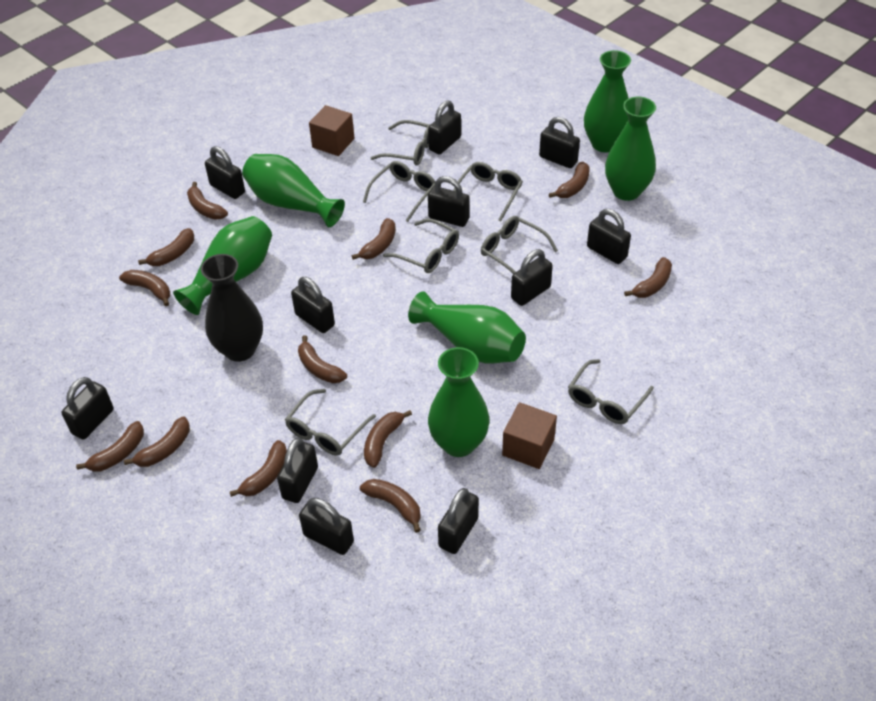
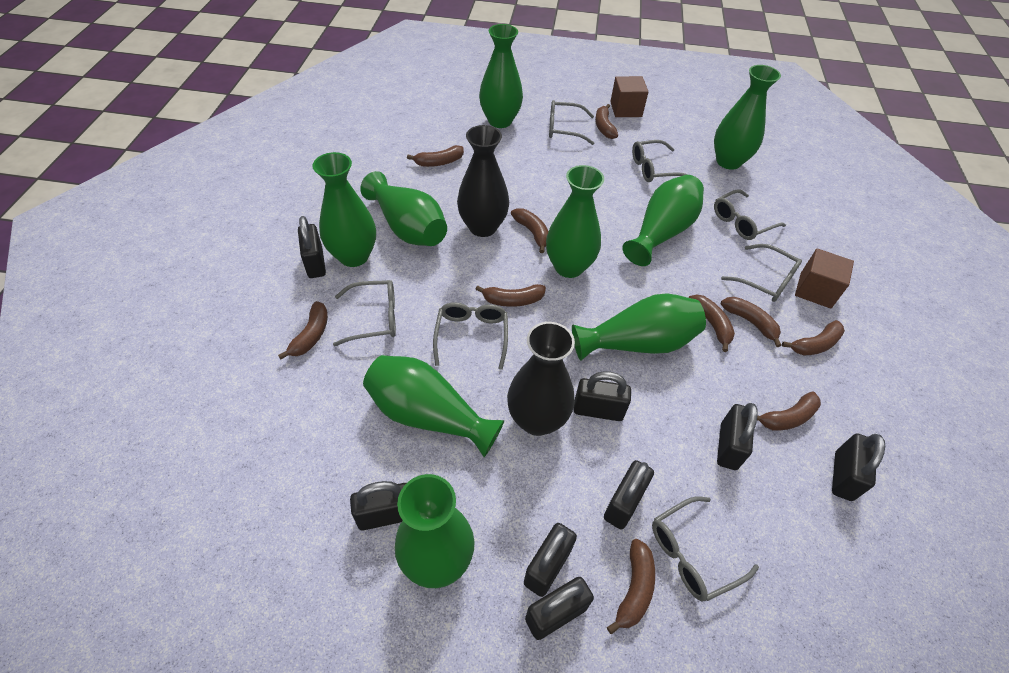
black padlock: [61,377,114,440] [205,146,245,199] [277,438,318,503] [291,277,335,333] [299,498,354,555] [428,101,461,155] [428,176,470,227] [438,488,479,554] [511,249,553,306] [539,117,580,168] [587,209,631,264] = 11 -> [298,216,326,278] [350,481,406,530] [524,523,577,597] [525,577,594,640] [574,371,631,421] [604,460,654,529] [717,403,758,470] [832,433,885,501] = 8
black vase: [201,254,263,362] = 1 -> [457,125,509,237] [507,322,575,436] = 2
brown banana: [76,421,144,471] [119,270,170,306] [124,416,190,467] [138,228,194,266] [187,182,228,220] [230,440,287,497] [298,335,347,383] [352,218,396,260] [360,479,421,533] [364,410,412,468] [549,162,590,198] [624,257,672,298] = 12 -> [278,301,328,360] [407,145,464,167] [475,284,546,307] [511,208,549,253] [595,104,618,139] [607,539,655,635] [689,295,735,352] [721,297,782,347] [757,391,821,430] [782,320,845,355] = 10
green vase: [173,216,272,315] [242,154,345,227] [408,291,526,363] [428,347,490,457] [584,50,631,152] [605,97,656,201] = 6 -> [312,152,376,267] [360,171,447,246] [363,355,504,457] [395,474,475,588] [479,24,523,128] [546,165,604,278] [572,293,706,361] [622,175,704,266] [714,65,781,170] = 9

